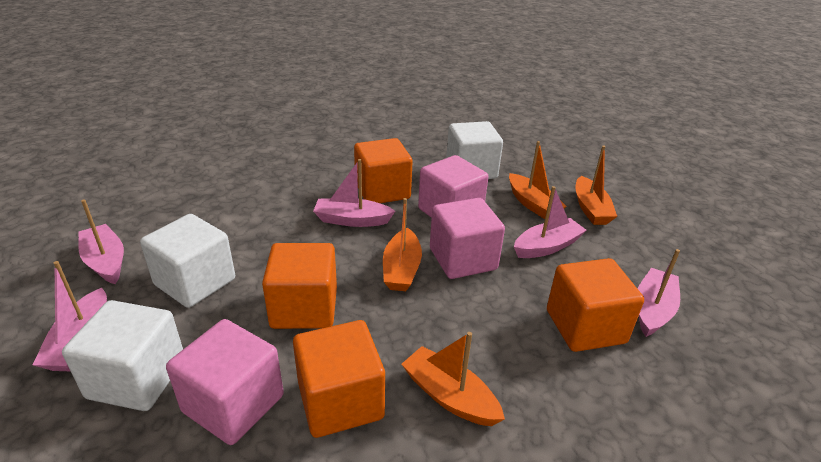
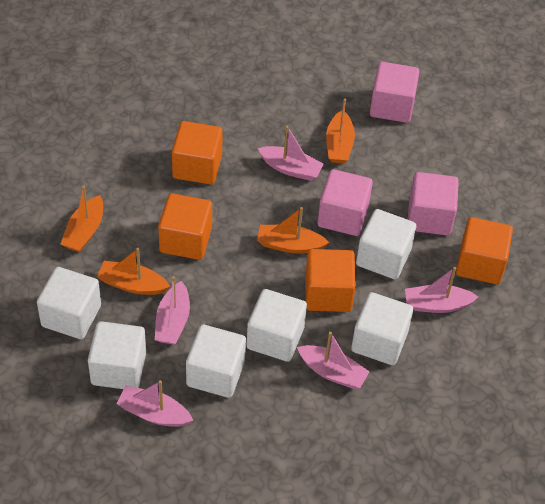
white cube: [62,300,183,411] [140,214,235,308] [446,121,503,179] = 3 -> [37,267,101,339] [88,321,146,389] [186,325,246,398] [246,289,307,362] [351,292,414,365] [356,209,417,279] = 6

